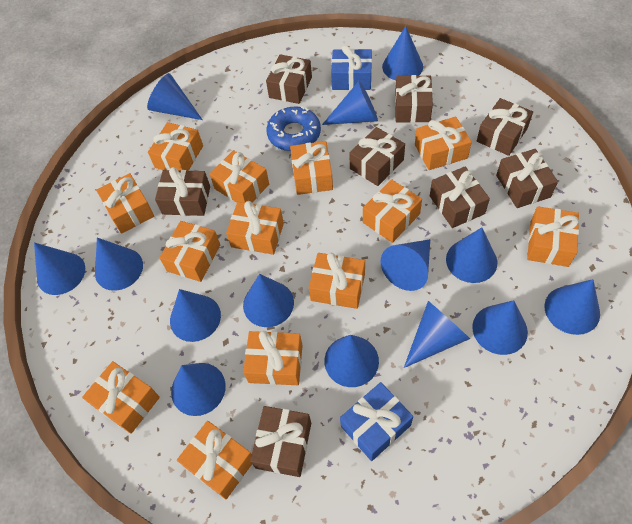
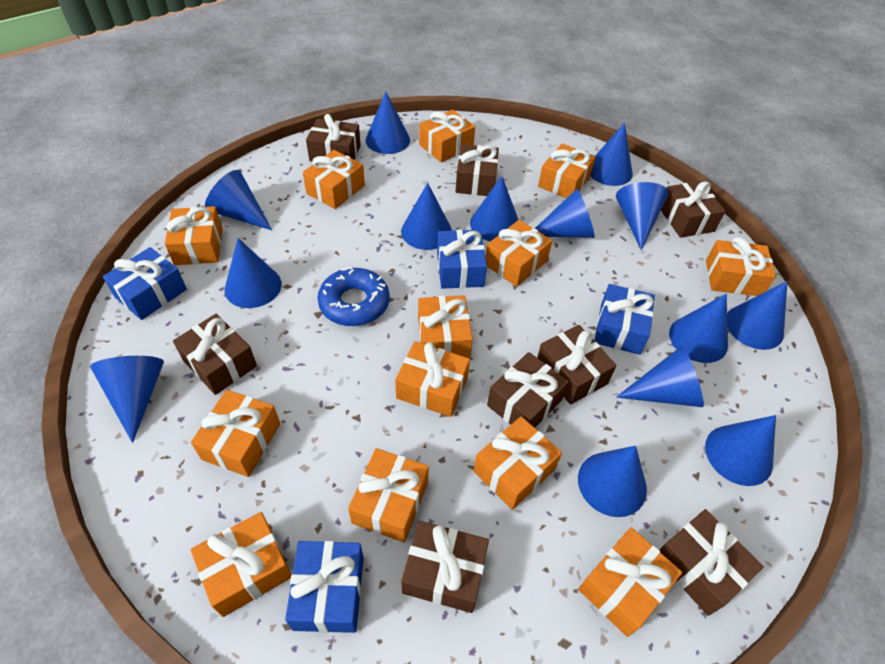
blue gift: [331,45,372,90] [340,382,413,461] = 2 -> [103,247,187,320] [285,541,363,633] [437,230,487,289] [594,284,655,355] = 4

